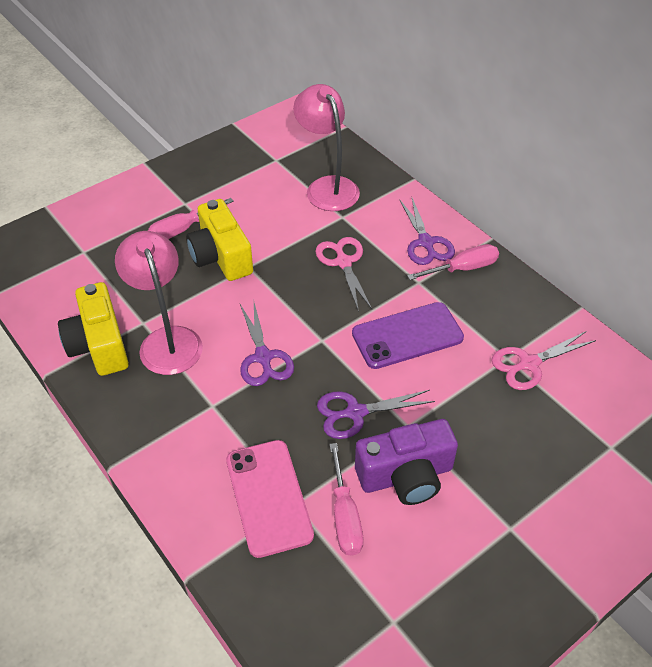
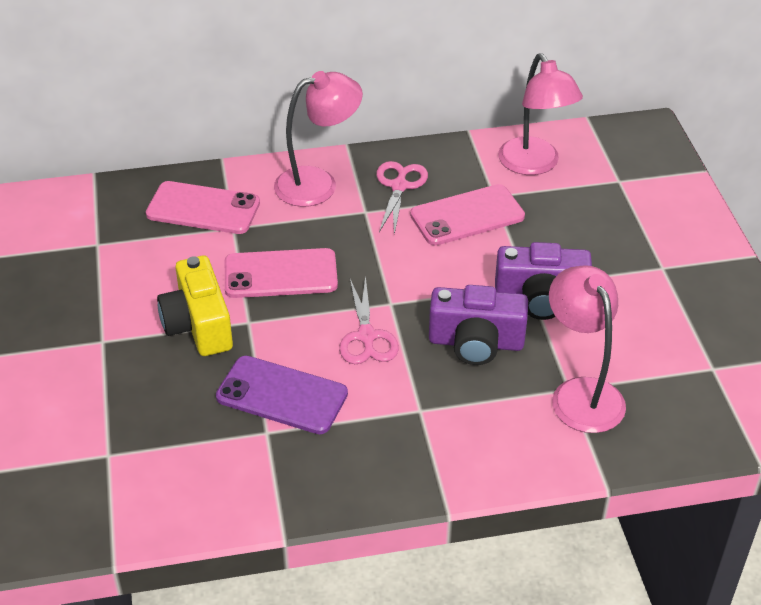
pink lamp: [115,231,203,375] [293,84,360,211] = 2 -> [274,71,363,207] [498,53,583,175] [549,265,626,433] = 3
pink phone: [226,440,314,558] = 1 -> [146,181,260,234] [225,248,338,298] [410,184,525,246] = 3
pink screwdriver: [148,198,234,239] [329,443,364,556] [407,244,499,280] = 3 -> none = 0
purple camera: [355,419,458,505] = 1 -> [429,285,528,365] [495,242,592,320] = 2
purple scissors: [240,303,294,386] [317,390,435,439] [399,198,455,265] = 3 -> none = 0
yellow camera: [58,282,129,376] [186,199,253,281] = 2 -> [157,256,233,356] = 1

